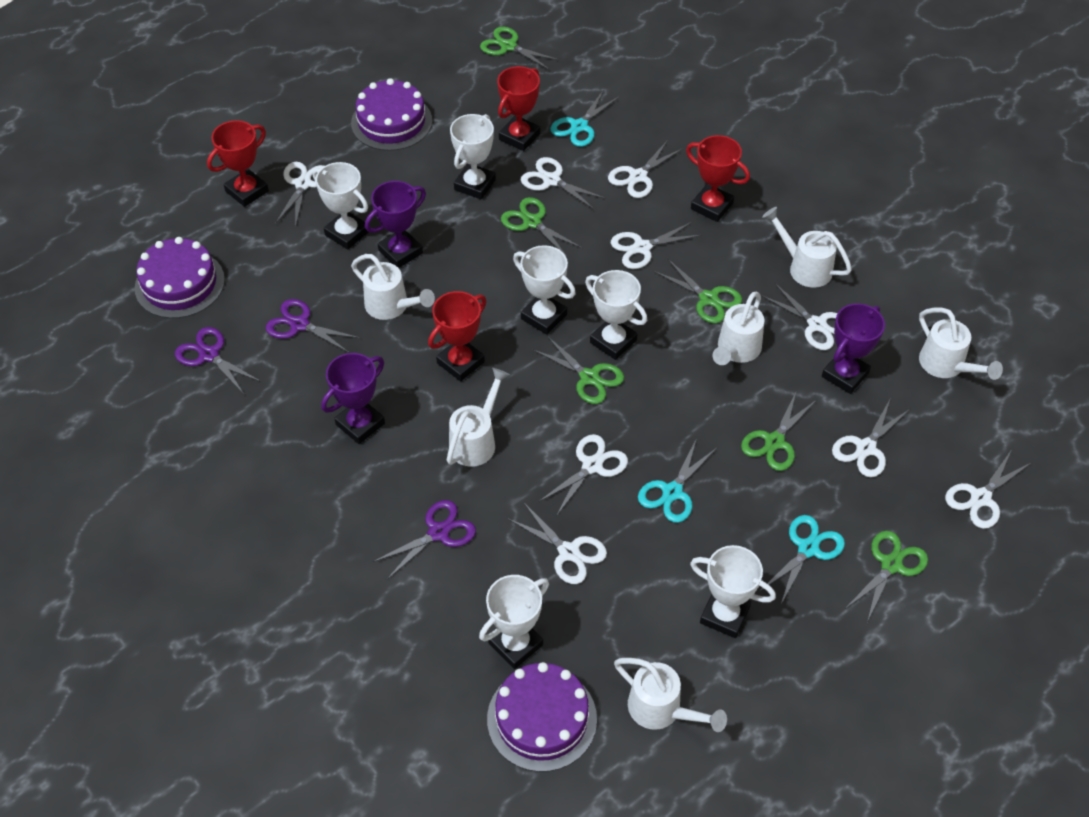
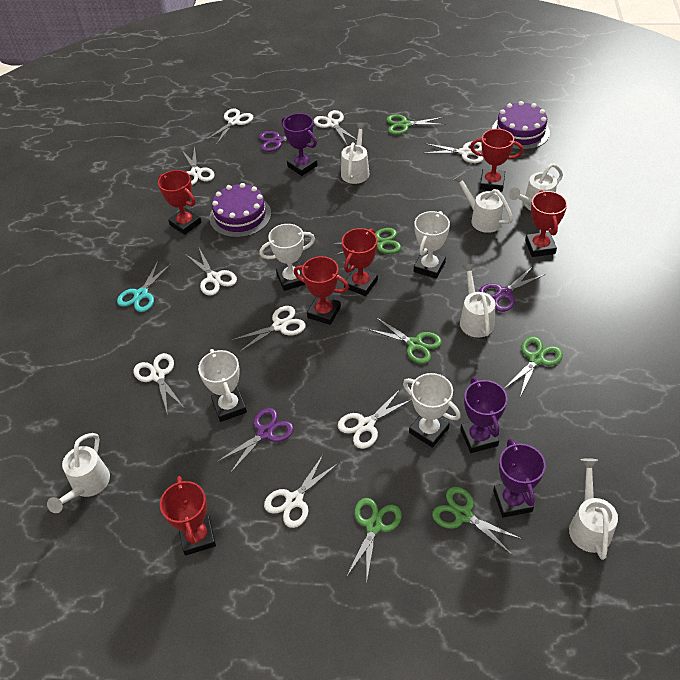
purple cake: [135,237,225,318] [351,78,432,151] [487,662,597,772] = 3 -> [210,183,271,238] [492,101,550,150] = 2
red trophy: [207,120,269,207] [428,291,487,381] [497,66,540,151] [686,135,750,222] = 4 -> [158,170,202,235] [160,476,216,555] [294,256,349,325] [342,228,378,296] [470,129,523,191] [525,190,567,257] = 6
turquoise scissors: [550,91,620,147] [638,438,717,523] [760,515,845,604] = 3 -> [117,261,172,312] = 1
white trophy: [313,162,368,250] [450,114,496,200] [479,575,549,669] [513,245,576,335] [585,270,647,360] [690,545,776,638] = 6 -> [198,349,247,422] [259,224,315,291] [403,373,461,448] [414,211,450,279] = 4

